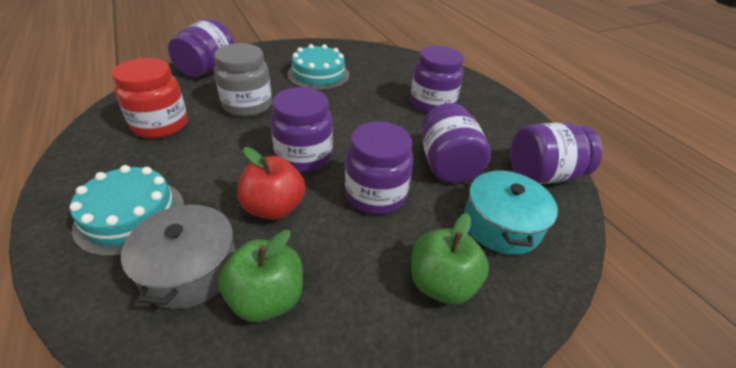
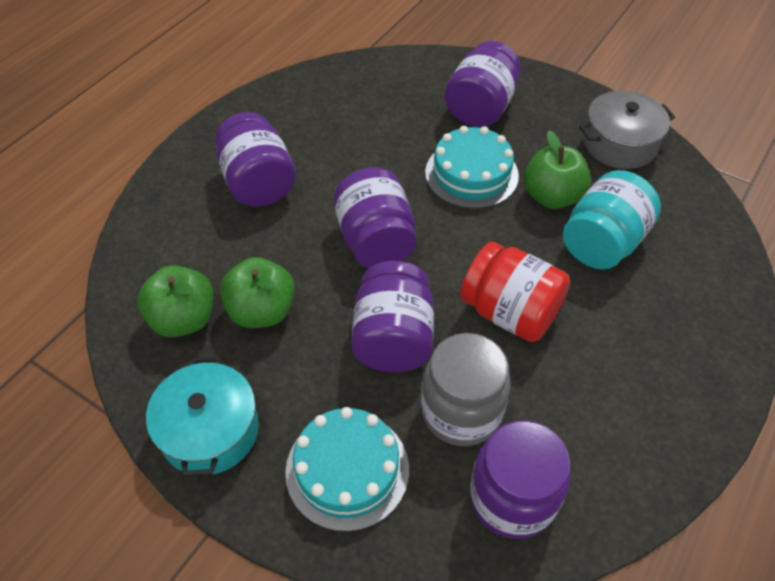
green apple: [218,230,303,322] [411,213,489,305] = 2 -> [138,265,214,337] [220,257,295,328] [524,131,591,209] = 3
purple jar: [168,19,235,77] [270,87,333,172] [345,121,413,215] [410,46,464,113] [422,103,491,183] [510,123,603,184] = 6 -> [215,112,296,207] [333,168,417,268] [351,261,434,373] [444,41,521,127] [470,420,570,539] = 5
red apple: [238,147,306,220] = 1 -> none = 0
turquoise jar: none = 0 -> [563,170,661,270] = 1

